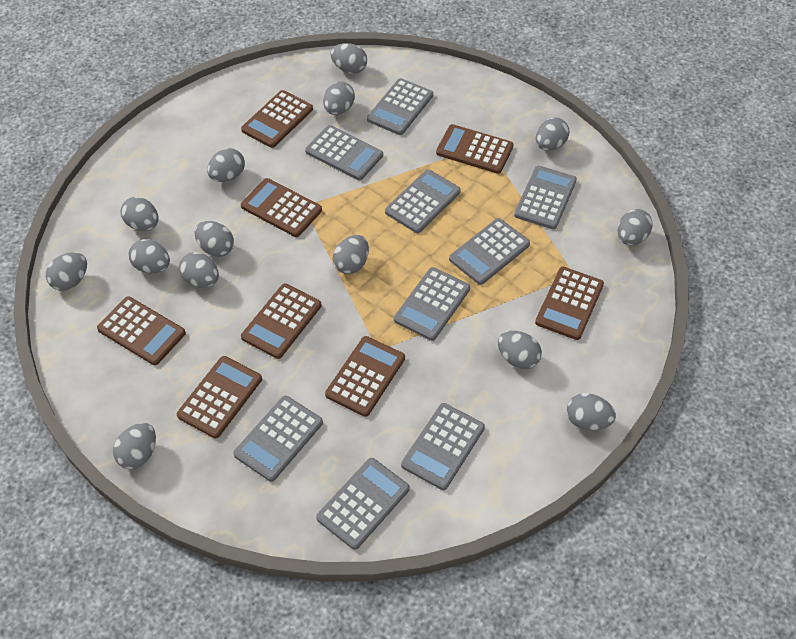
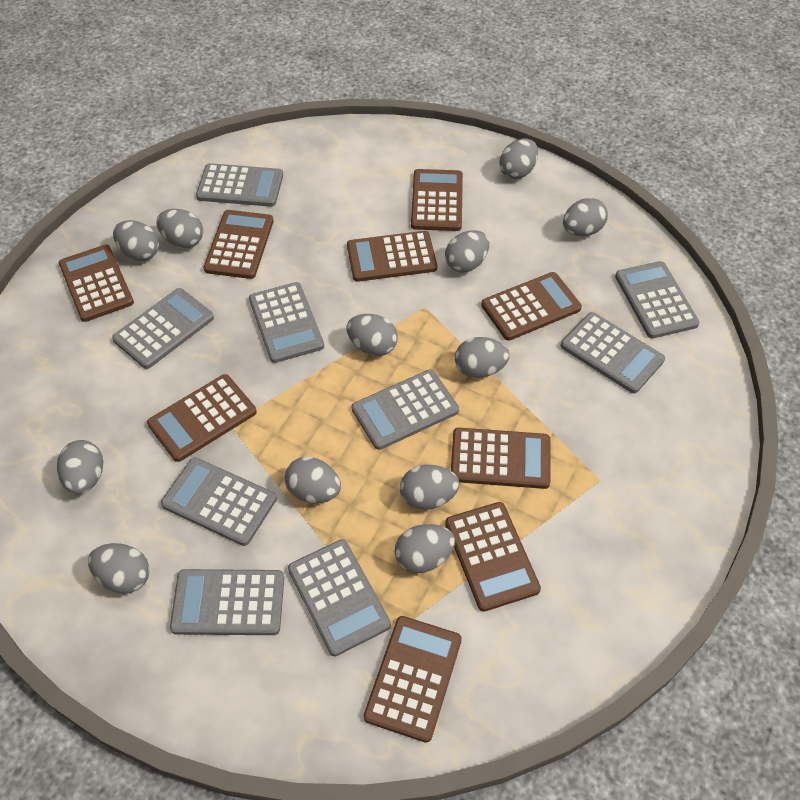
brown calculator: [97,296,186,365] [177,356,262,438] [241,90,313,148] [241,178,322,237] [241,284,321,359] [325,336,405,417] [436,124,514,174] [535,267,604,340] = 8 -> [59,245,134,322] [147,374,257,462] [204,210,274,279] [347,231,437,282] [364,616,462,743] [411,169,463,231] [445,502,541,612] [451,428,551,489] [481,272,582,341] = 9
grey egg: [46,252,87,291] [113,423,156,469] [121,197,159,231] [128,239,170,273] [179,252,219,288] [194,221,234,257] [207,148,245,182] [323,81,355,115] [330,43,367,74] [333,235,369,274] [498,331,542,369] [536,118,569,151] [567,393,616,430] [617,209,653,246] = 14 -> [57,440,103,494] [88,543,150,594] [113,220,159,261] [156,209,203,248] [285,457,341,503] [346,314,398,356] [395,524,455,573] [400,465,460,510] [445,230,489,273] [455,337,510,378] [499,138,538,179] [563,198,608,236] = 12

